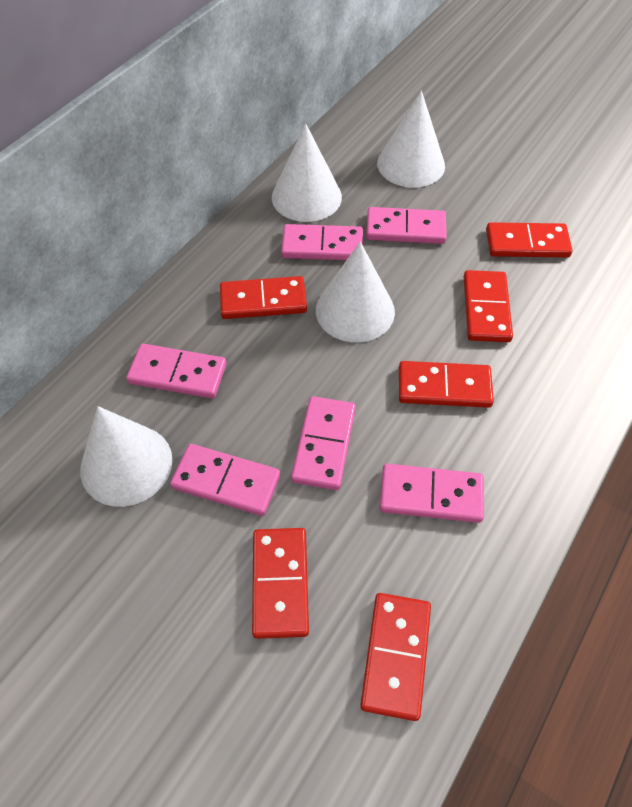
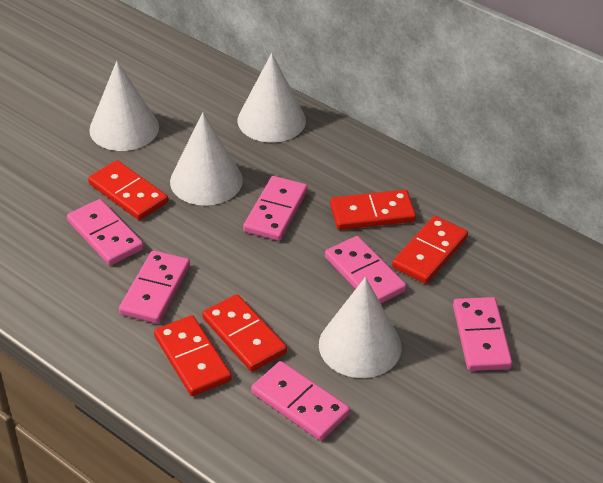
red domino: [220,276,307,319] [252,528,309,639] [360,593,431,721] [399,361,494,408] [464,270,513,342] [486,222,572,258] = 6 -> [88,160,168,220] [154,315,232,396] [202,294,287,372] [330,190,416,230] [392,216,468,284] = 5

